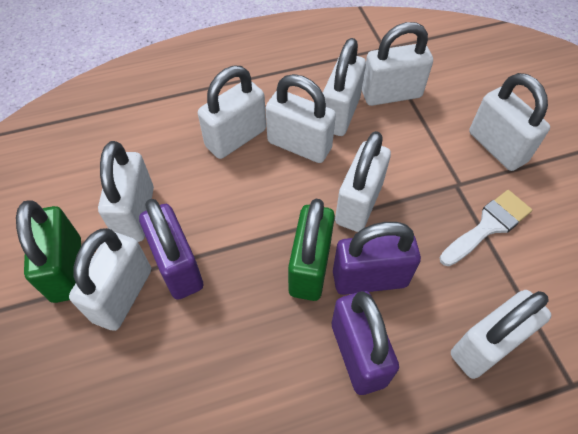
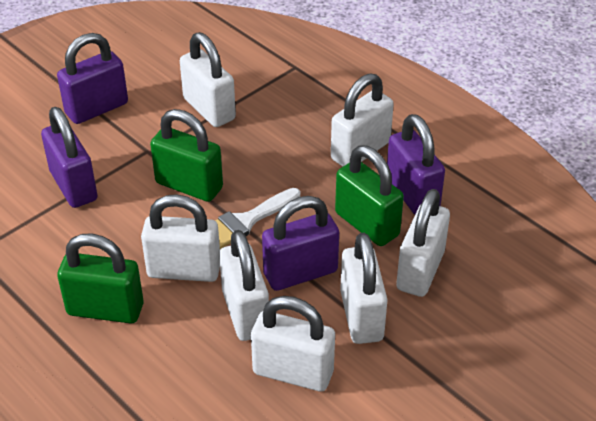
green padlock: [16,200,81,303] [288,199,335,301] = 2 -> [57,234,144,324] [150,109,223,202] [335,145,404,246] = 3
purple padlock: [139,199,203,300] [332,291,399,395] [333,222,421,295] = 3 -> [41,107,98,208] [57,33,128,124] [262,196,339,291] [387,114,445,215] = 4
white padlock: [69,228,151,331] [98,141,154,242] [198,66,266,159] [266,74,336,163] [323,38,366,136] [335,131,391,232] [362,22,433,106] [451,290,551,379] [469,73,550,171] = 9 -> [141,194,220,282] [180,32,236,127] [219,230,269,341] [251,296,335,391] [331,73,394,166] [340,233,388,344] [396,189,450,297] = 7

